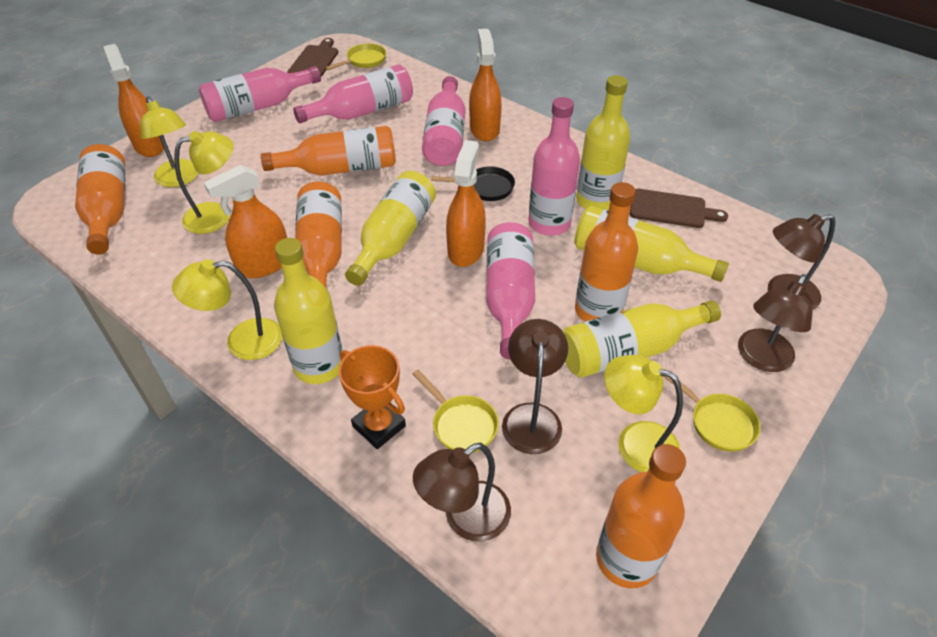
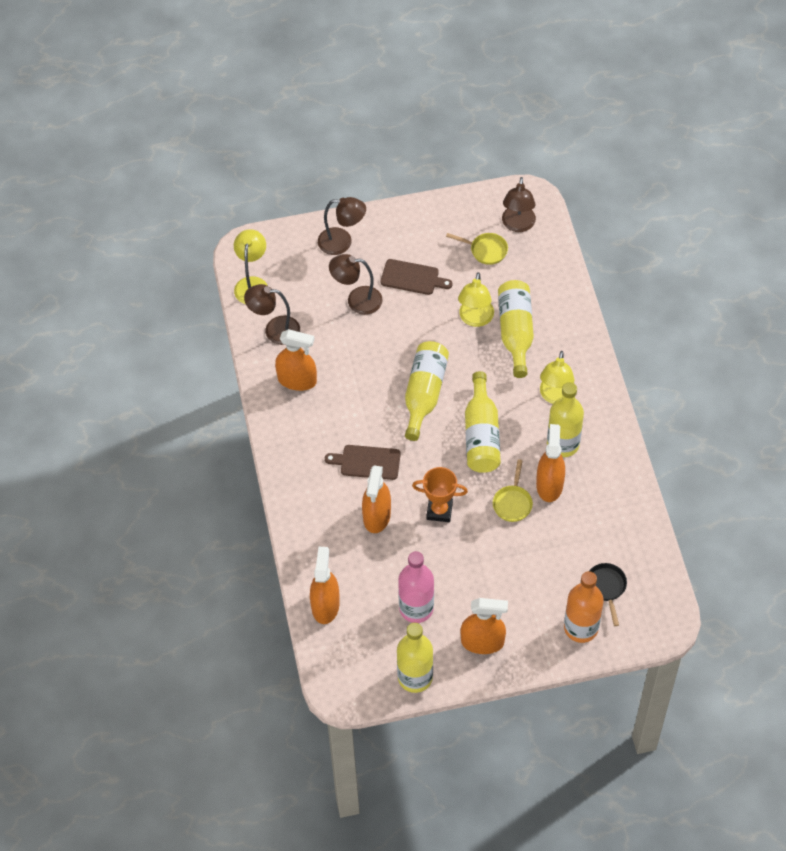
orange bottle: [75,144,125,254] [261,126,396,176] [295,181,342,288] [575,182,638,322] [596,444,686,588] = 5 -> [564,571,604,643] = 1
orange spray bottle: [103,44,165,157] [204,165,287,278] [446,140,486,267] [469,29,502,141] = 4 -> [275,329,317,391] [310,547,340,624] [362,466,391,533] [460,598,508,654] [536,424,565,502] = 5
pink bottle: [199,66,321,122] [293,64,413,123] [422,76,465,166] [486,222,535,360] [528,97,580,236] = 5 -> [398,551,434,623] = 1
yellow lamp: [140,96,198,187] [172,259,282,360] [174,131,233,234] [604,355,683,473] = 4 -> [234,229,268,304] [458,272,494,327] [540,351,574,404] = 3
yellow pan: [325,43,386,70] [412,370,499,453] [663,369,761,452] = 3 -> [446,233,508,265] [493,459,533,522] = 2

